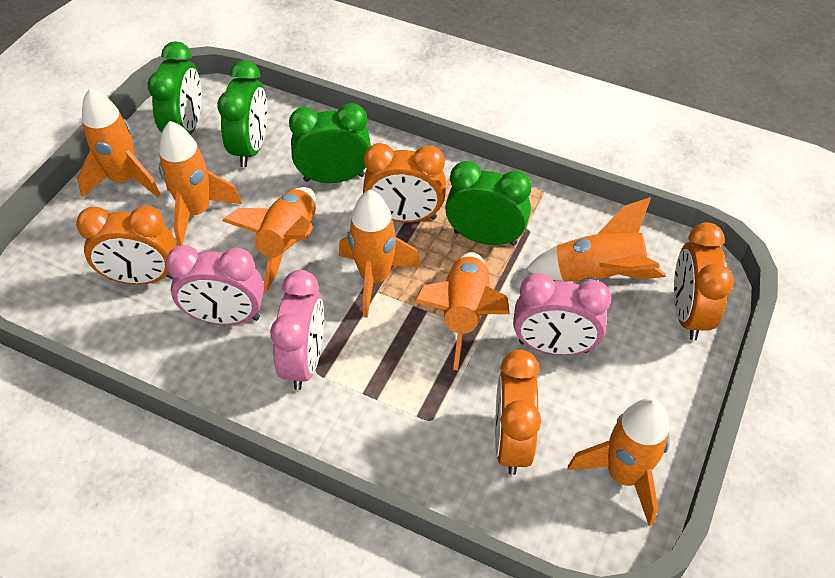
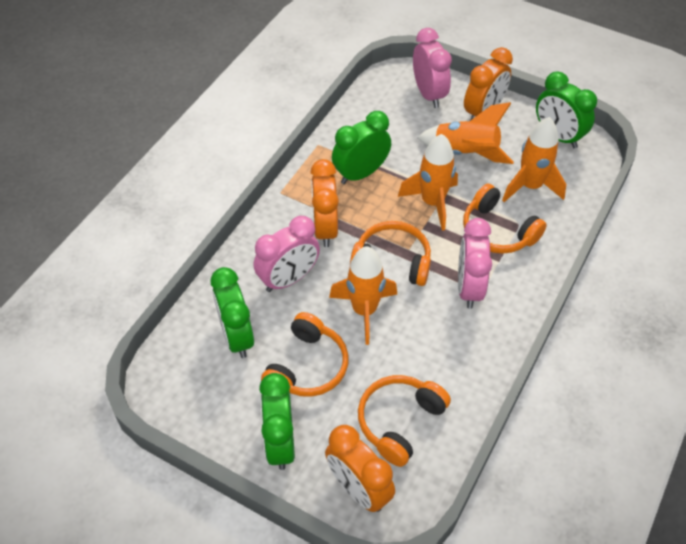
orange clock: [76,206,176,285] [363,143,446,223] [495,350,541,475] [674,222,734,341] = 4 -> [311,159,339,247] [325,425,395,512] [464,47,513,121] = 3
orange headphones: none = 0 -> [261,312,349,397] [350,221,431,286] [358,375,451,467] [463,184,547,254] = 4
orange rocket: [77,88,161,198] [159,121,242,246] [222,187,316,292] [339,190,421,318] [414,252,510,371] [525,197,666,282] [568,398,670,526] = 7 -> [329,246,397,345] [398,134,458,231] [417,102,514,164] [502,117,566,202] = 4

